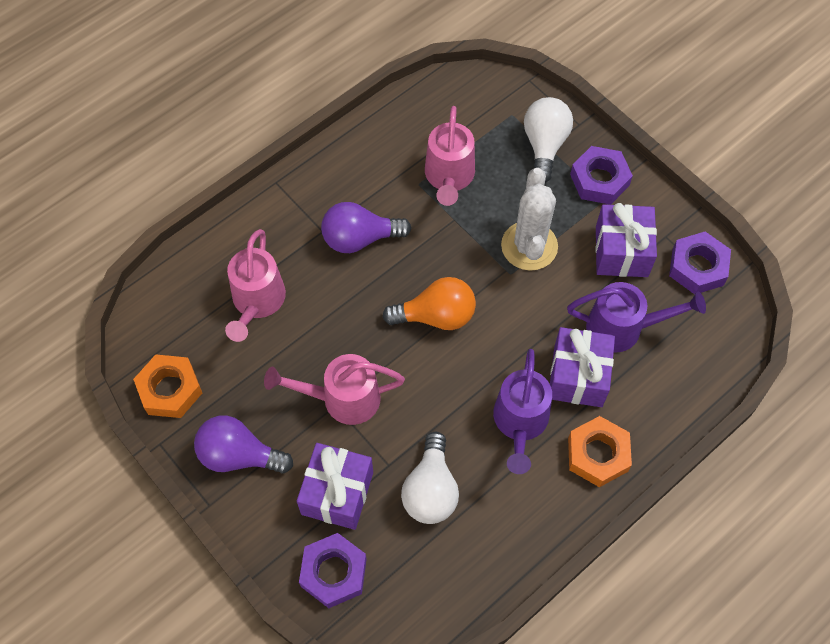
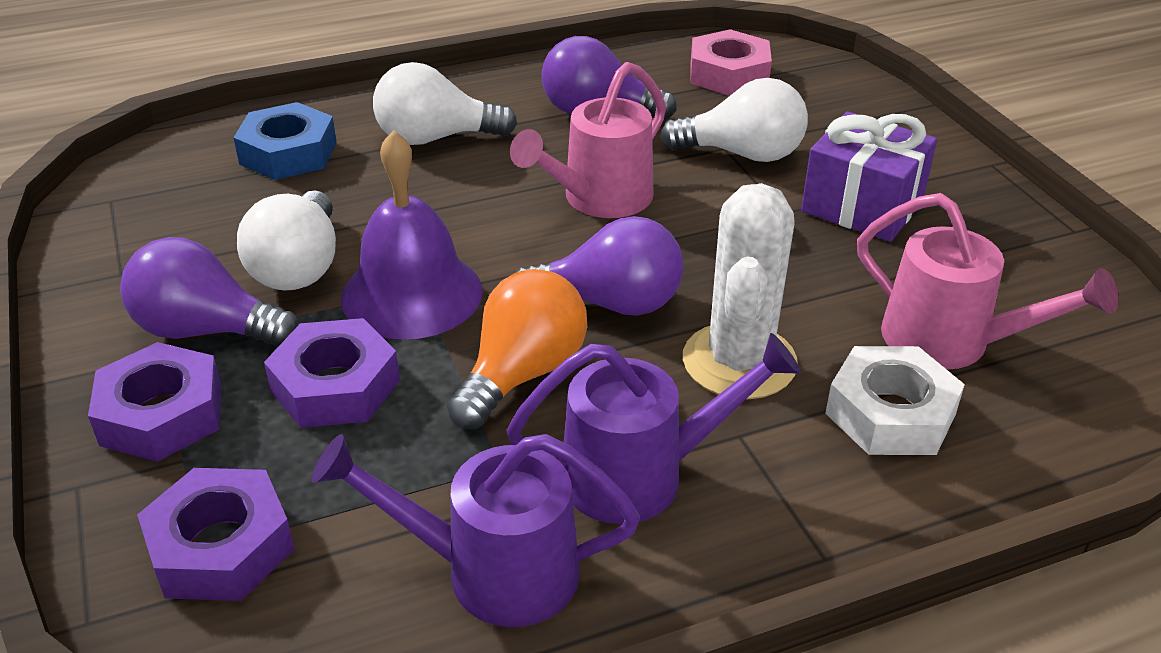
blue nut: none = 0 -> [233,102,337,180] = 1
orange nut: [133,354,202,418] [568,416,632,487] = 2 -> none = 0
pink nut: none = 0 -> [691,29,772,96] = 1
pink watering can: [225,229,286,342] [264,354,405,425] [425,106,475,206] = 3 -> [510,62,666,218] [857,193,1119,370] = 2
purple bell: none = 0 -> [341,130,483,340] = 1
purple gift: [297,443,373,530] [550,327,615,407] [595,203,657,277] = 3 -> [801,111,937,242] = 1
purple light bulb: [194,416,293,474] [321,202,411,253] = 2 -> [120,237,299,348] [515,216,683,316] [541,36,677,121] = 3
white light bulb: [401,432,459,524] [524,97,573,183] = 2 -> [237,190,336,291] [373,62,517,145] [660,78,808,162] = 3
white nut: none = 0 -> [825,346,965,455] = 1

